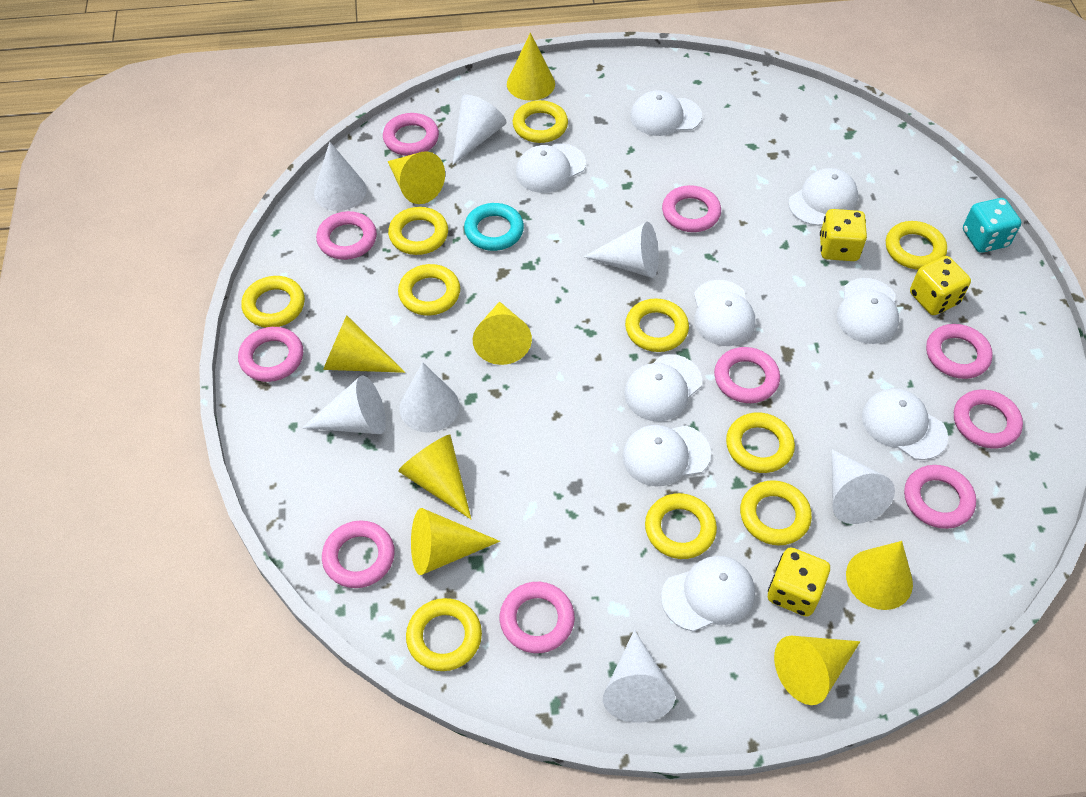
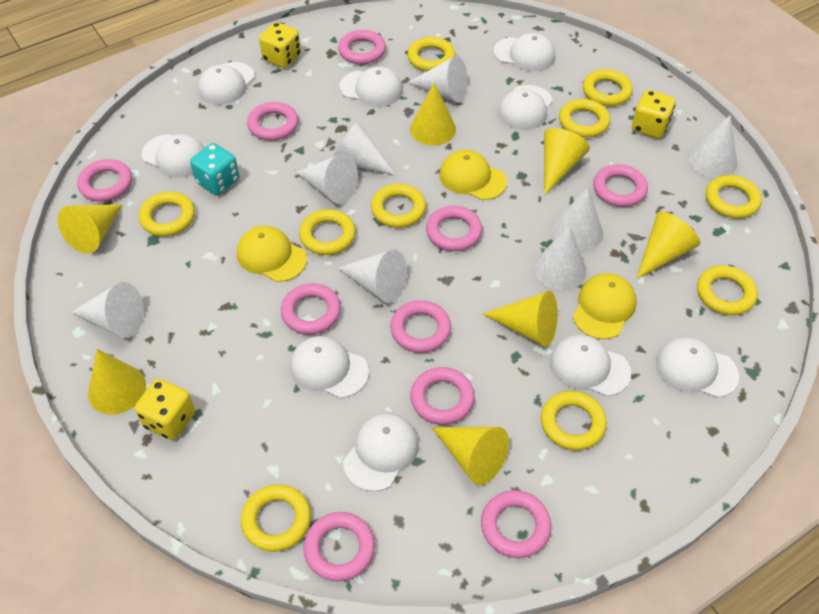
turquoise ring: [464,203,524,251] = 1 -> none = 0
white cone: [302,375,386,434] [314,142,367,211] [400,362,460,433] [452,95,506,165] [583,222,659,278] [603,630,675,723] [832,449,895,524] = 7 -> [71,282,144,338] [295,154,358,204] [333,121,397,176] [337,249,407,303] [407,56,468,103] [534,225,586,290] [553,187,603,251] [689,115,737,178] = 8
yellow cap: none = 0 -> [237,226,307,282] [439,150,507,200] [573,273,637,339] = 3
yellow cone: [323,316,405,373] [388,152,445,204] [398,435,471,519] [411,508,500,575] [473,301,532,365] [507,33,555,101] [774,636,860,705] [846,541,913,610] = 8 -> [58,204,122,254] [88,349,146,415] [410,83,456,145] [431,427,509,485] [483,291,558,347] [544,128,590,195] [636,211,700,279] = 7

